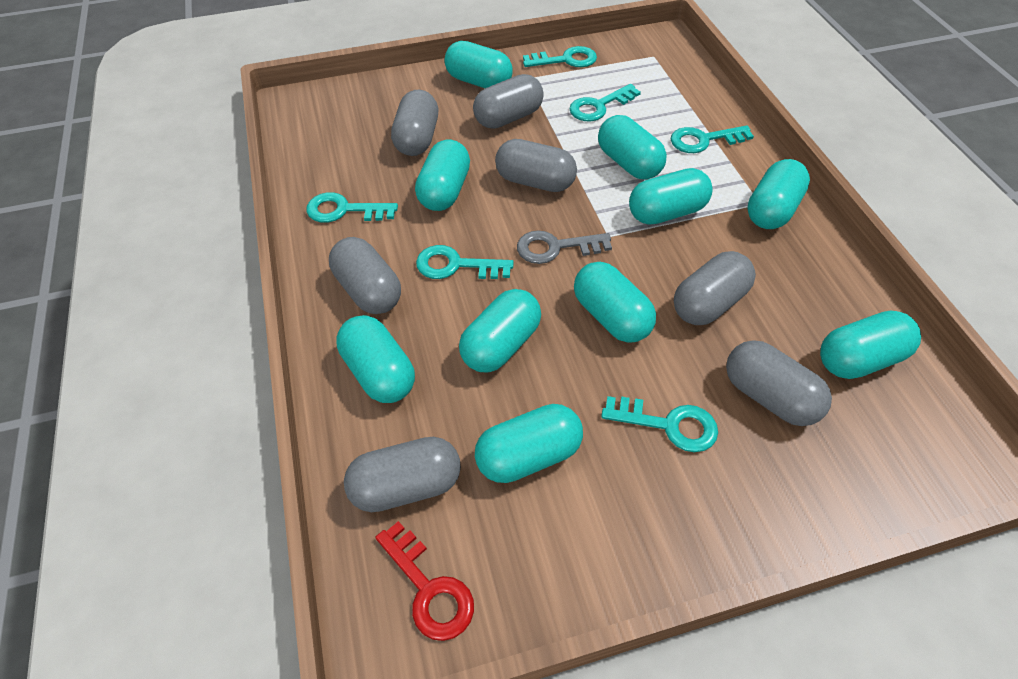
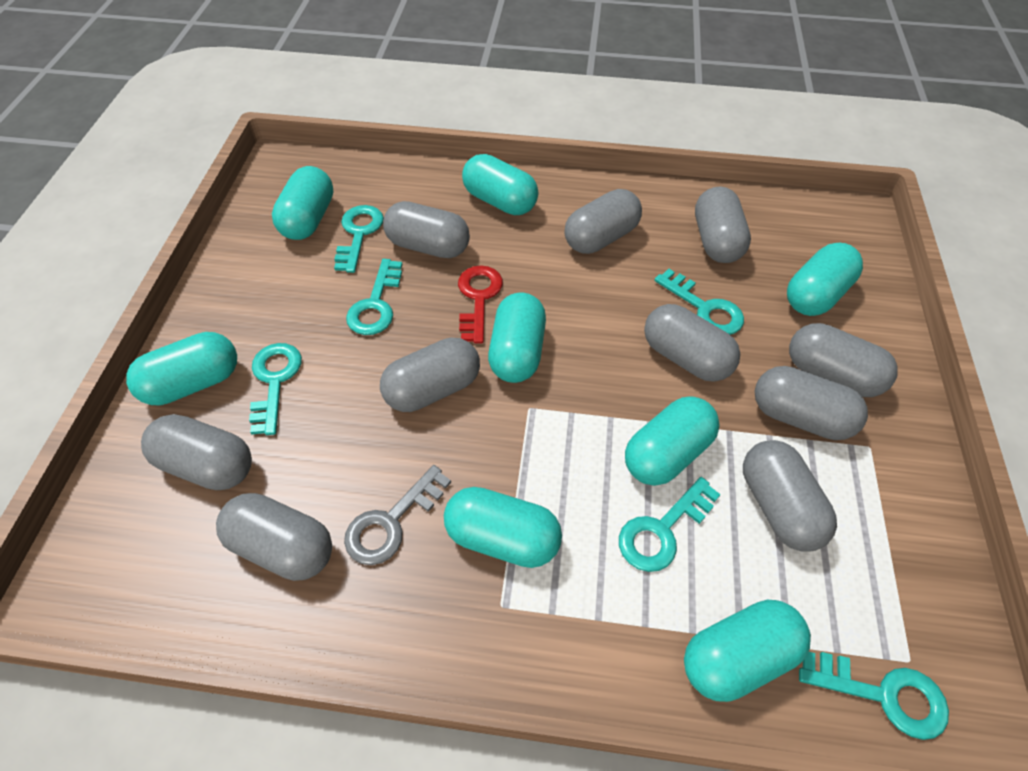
grey capsule: [329,237,401,314] [344,437,461,512] [391,90,438,156] [473,74,544,129] [495,139,577,192] [674,251,756,325] [726,340,832,426] = 7 -> [141,414,252,490] [216,493,332,581] [380,337,480,412] [383,201,470,258] [565,189,642,254] [644,304,740,382] [695,186,751,263] [743,440,837,551] [755,366,868,440] [789,323,898,397] = 10
turquoise capsule: [336,315,415,403] [415,139,470,211] [445,41,513,88] [459,289,541,372] [475,404,583,483] [574,262,656,343] [598,115,667,179] [629,168,713,225] [747,159,810,229] [820,311,921,379] = 10 -> [126,332,237,405] [272,166,333,240] [444,487,562,568] [462,154,538,215] [488,293,546,383] [625,396,720,486] [684,600,811,702] [787,243,863,316] = 8

